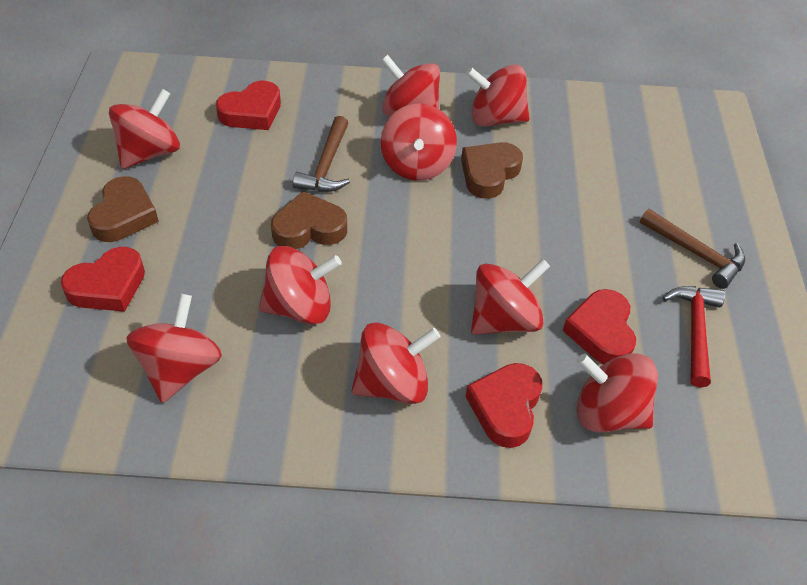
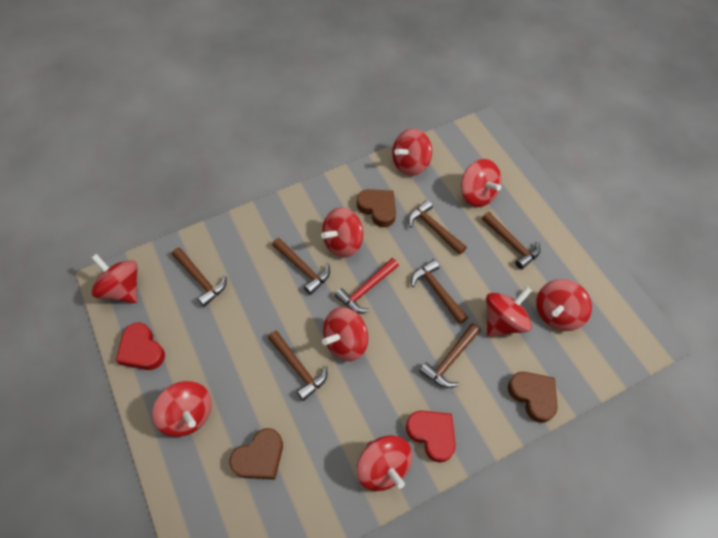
brown hammer: [293,116,350,192] [640,209,745,289] = 2 -> [172,248,227,307] [268,331,327,401] [272,238,330,295] [408,200,467,255] [411,259,468,324] [419,323,481,388] [482,212,541,269] = 7
red heart: [61,247,145,312] [216,81,281,130] [465,363,542,448] [563,289,636,364] = 4 -> [116,322,165,370] [406,411,456,463] = 2

